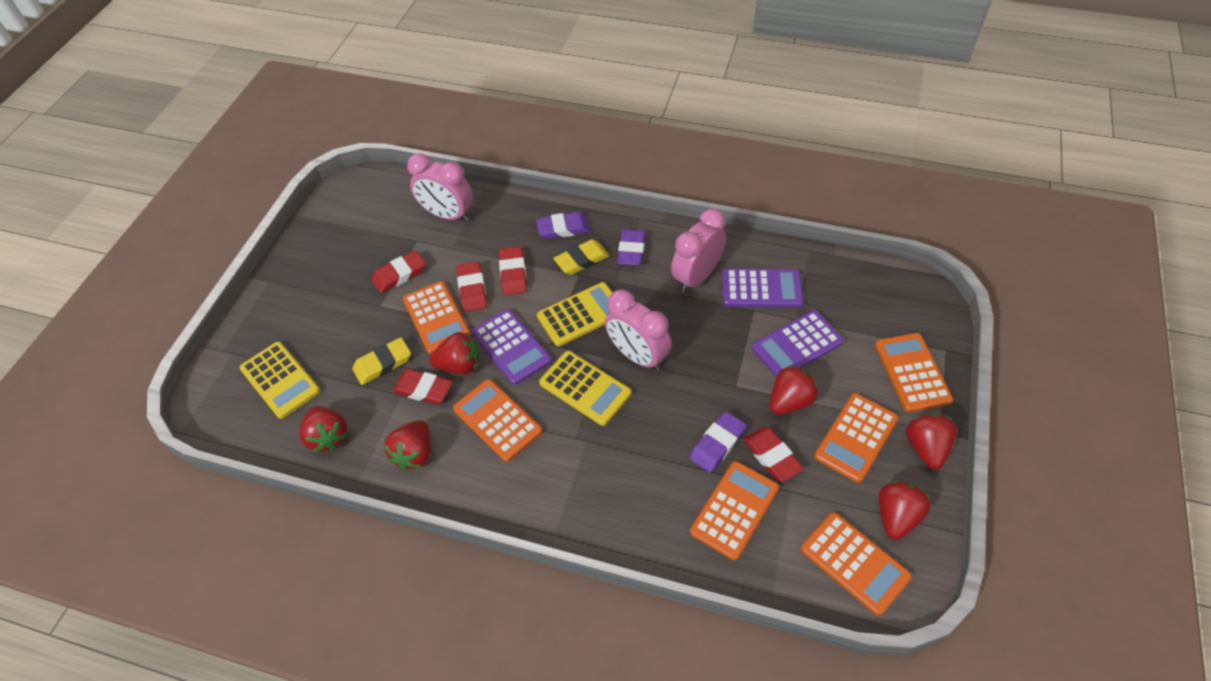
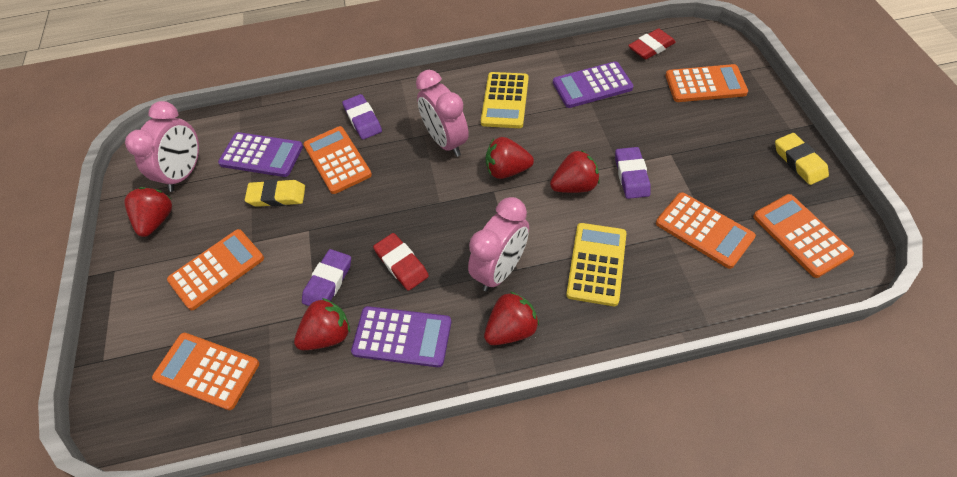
red eraser: [371,251,426,293] [392,369,452,404] [457,261,487,312] [499,246,527,295] [743,427,804,482] = 5 -> [373,233,429,291] [628,29,676,60] = 2
red strawberry: [299,406,347,452] [384,420,431,470] [429,332,479,375] [769,365,818,415] [879,481,931,540] [906,414,957,469] = 6 -> [124,187,172,237] [294,298,350,350] [484,292,539,345] [486,137,534,179] [550,150,600,193] = 5
yellow calculator: [239,341,320,419] [537,282,613,346] [539,351,632,426] = 3 -> [481,72,529,128] [566,223,627,306] = 2

